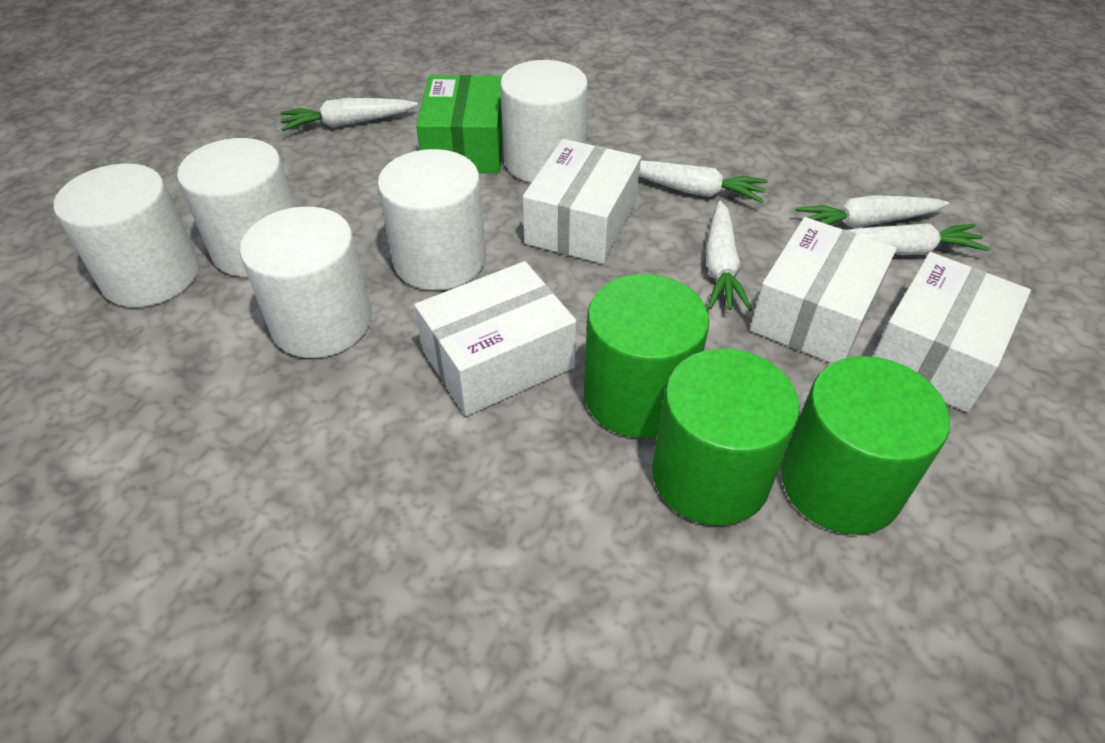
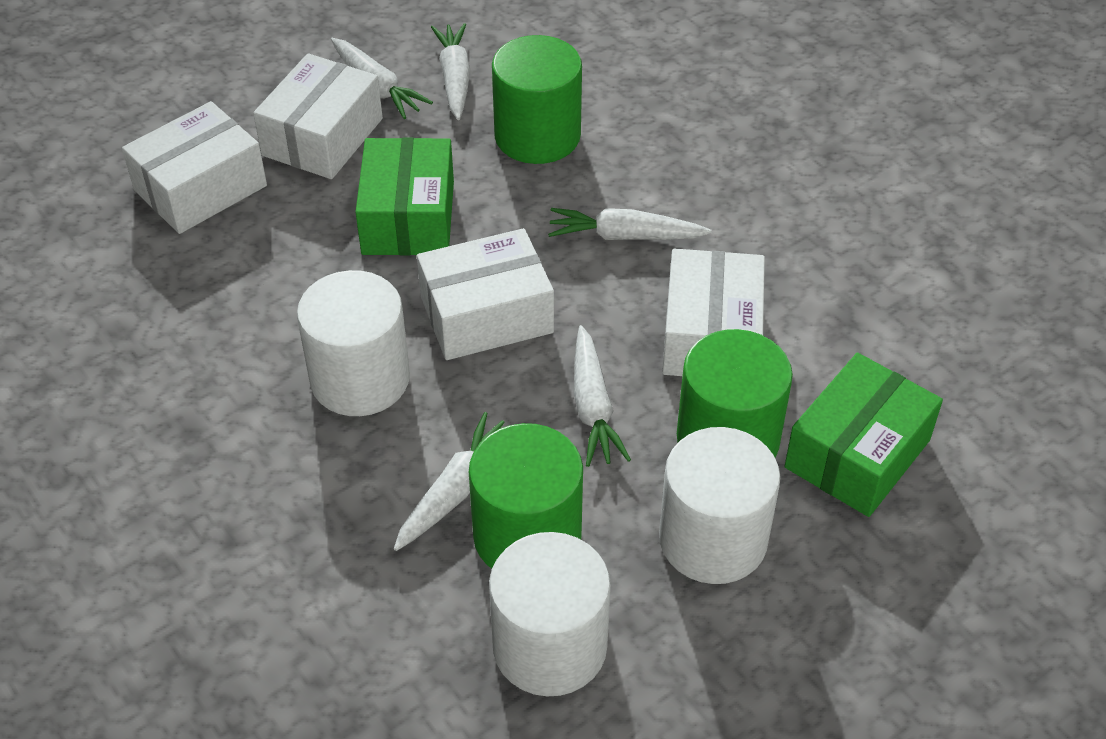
green box: [416,75,503,173] = 1 -> [355,138,454,255] [785,353,943,517] = 2
white cylinder: [54,163,199,307] [177,138,295,277] [240,206,372,358] [377,149,486,290] [500,60,588,183] = 5 -> [297,270,410,416] [489,532,611,696] [659,427,780,584] = 3

